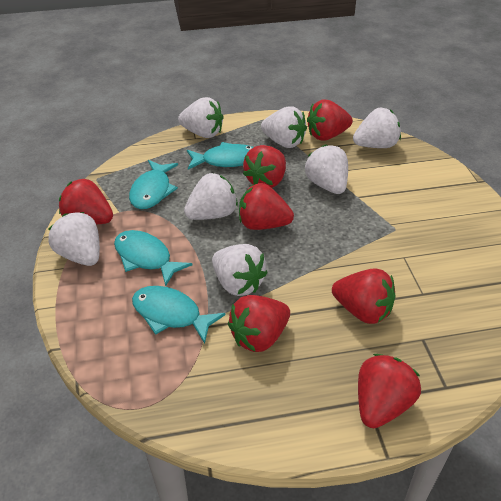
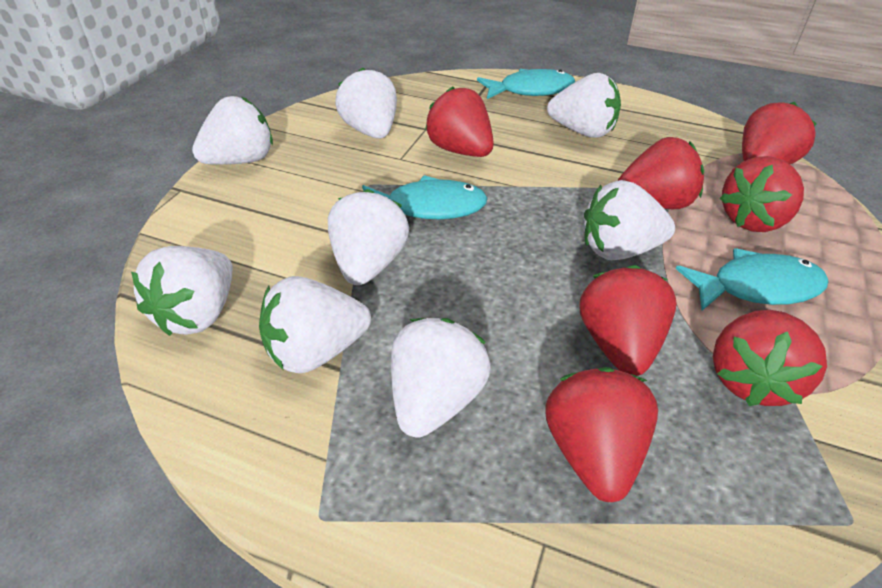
turquoise fish: [114,230,192,286] [129,160,178,209] [132,286,226,344] [187,142,254,170] = 4 -> [362,175,488,219] [477,69,575,99] [676,248,829,311] = 3
white strawberry: [48,212,100,266] [178,97,224,138] [184,173,238,220] [212,244,268,296] [261,107,307,148] [305,144,348,194] [353,108,401,148] = 7 -> [131,246,233,336] [192,96,273,165] [259,276,371,373] [328,189,409,285] [335,67,397,139] [391,318,491,438] [547,73,621,138] [584,180,675,260] = 8

